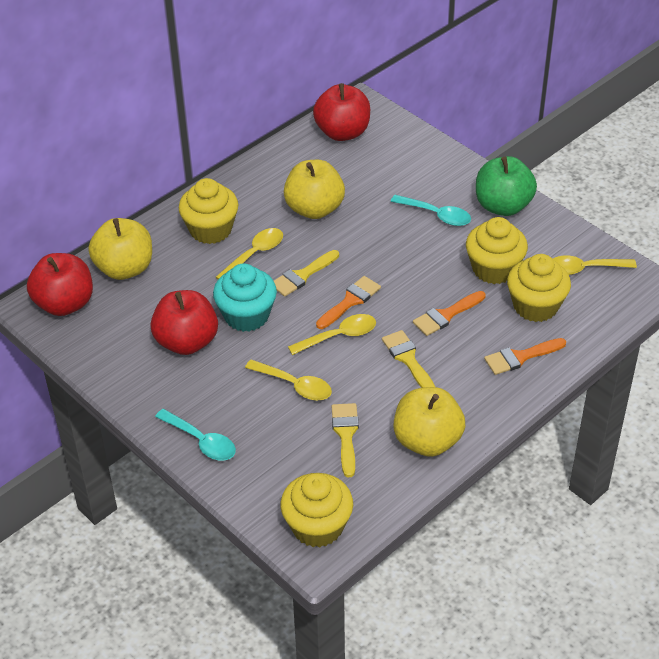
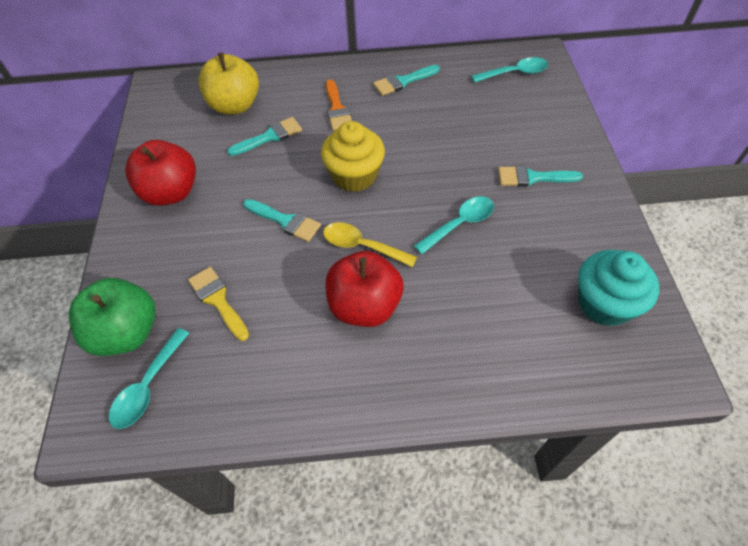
orange brush: [316,276,381,329] [413,291,486,336] [484,338,566,375] = 3 -> [326,80,352,130] = 1
red apple: [27,253,93,316] [151,290,218,355] [313,83,370,141] = 3 -> [125,140,196,206] [325,251,403,327] = 2
turquoise brush: none = 0 -> [227,117,302,156] [243,199,321,242] [373,65,440,96] [498,165,583,187] = 4
turquoise spoon: [155,409,236,461] [391,195,471,226] = 2 -> [109,328,189,429] [414,196,494,254] [471,57,548,83] = 3
yellow apple: [88,218,152,280] [284,160,345,219] [394,387,465,457] = 3 -> [198,53,259,115] = 1
yellow brush: [274,250,339,297] [332,403,359,477] [382,330,435,388] = 3 -> [188,267,249,341] = 1
yellow cupcake: [178,178,238,244] [280,473,353,548] [466,217,528,284] [507,254,571,322] = 4 -> [321,121,385,192] = 1
yellow spoon: [216,228,283,279] [245,360,332,401] [288,314,376,355] [553,255,637,275] = 4 -> [323,222,417,267] = 1

